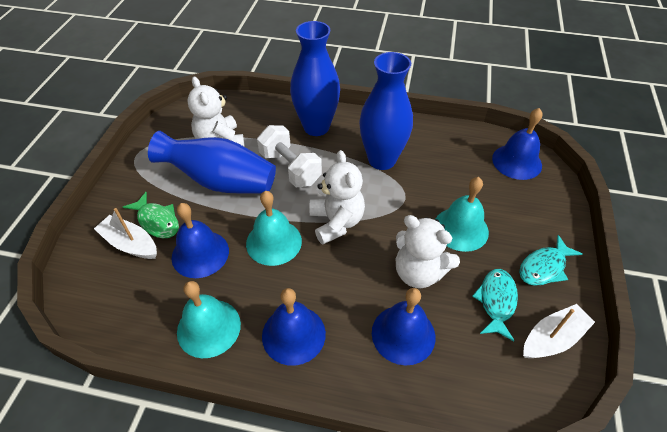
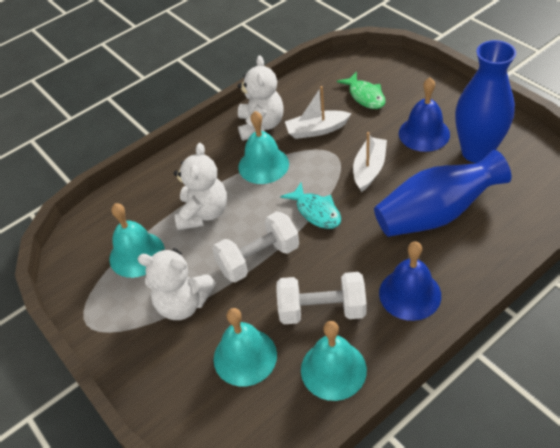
blue bell: [172,203,229,278] [262,288,326,366] [372,288,435,365] [492,108,543,180] = 4 -> [379,241,441,321] [399,77,450,152] = 2
blue vase: [148,131,276,194] [290,21,340,136] [359,52,413,170] = 3 -> [374,150,511,237] [455,40,516,163] = 2
turquoise bell: [177,281,241,358] [246,191,302,266] [436,177,489,252] = 3 -> [109,203,165,278] [214,308,277,386] [238,111,289,184] [301,321,367,401] = 4
turquoise fish: [472,269,518,341] [519,235,583,286] = 2 -> [280,183,341,229] = 1
white dumbbell: [257,125,322,187] = 1 -> [212,211,299,283] [276,272,367,324] = 2

